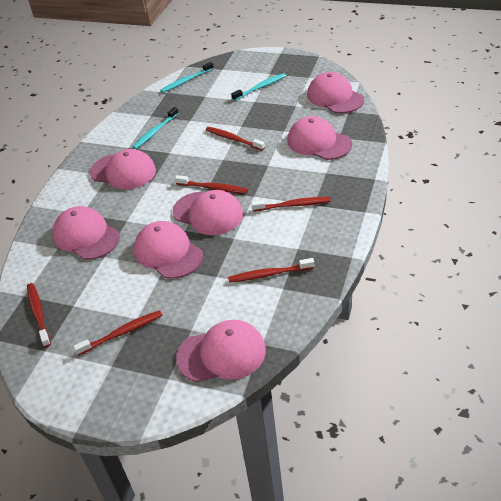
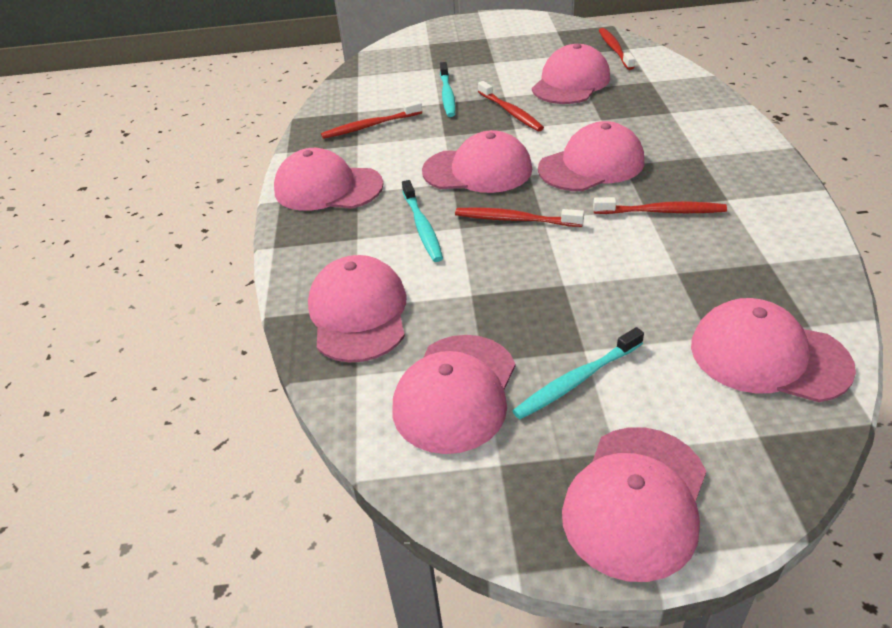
pink cap: [53,206,120,260] [90,149,156,189] [134,221,203,279] [173,190,243,235] [176,320,266,382] [287,116,352,160] [307,72,364,113] = 7 -> [274,148,384,211] [308,255,407,362] [393,335,515,454] [422,130,532,193] [532,44,610,104] [538,121,644,191] [562,427,706,582] [691,298,856,402] = 8
red toothbrush: [27,283,51,347] [73,310,162,356] [175,175,248,194] [206,127,265,151] [228,258,314,283] [251,197,331,211] = 6 -> [321,101,422,139] [455,207,584,227] [478,81,544,131] [593,197,727,214] [599,28,635,70] = 5

